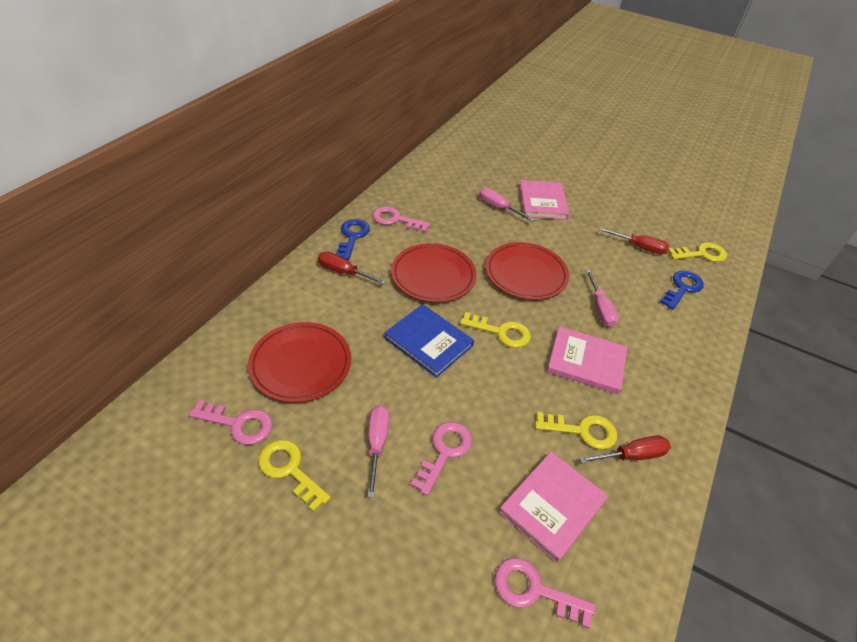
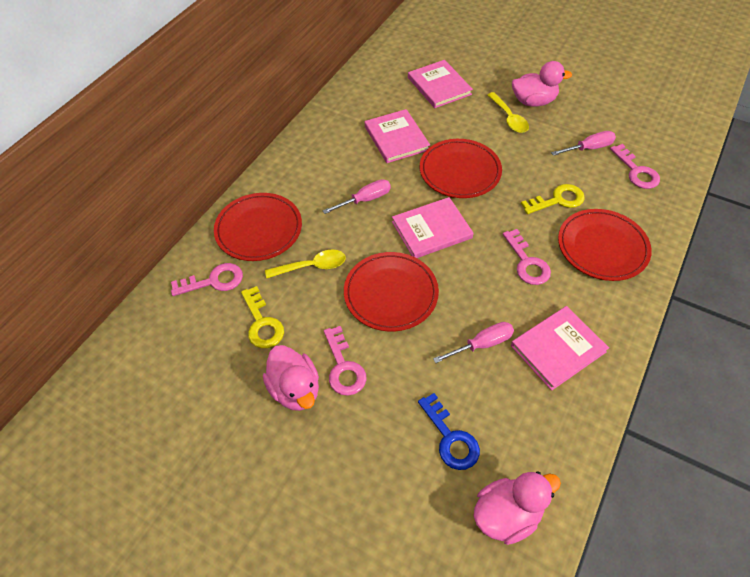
blue book: [384,304,474,378] = 1 -> none = 0
blue key: [335,219,370,260] [660,271,704,310] = 2 -> [418,393,480,470] = 1
pink book: [499,452,608,563] [519,180,569,220] [547,326,627,394] = 3 -> [365,109,430,163] [392,197,473,258] [408,60,473,108] [511,306,609,391] = 4
pink duck: none = 0 -> [263,345,319,411] [474,471,561,545] [512,61,572,107] = 3
red plate: [248,322,351,403] [391,243,477,302] [485,242,569,300] = 3 -> [214,193,302,261] [344,252,439,332] [420,139,502,198] [558,209,652,281] = 4
red screwdriver: [318,252,386,285] [579,436,671,464] [600,228,669,254] = 3 -> none = 0
yellow key: [258,440,331,512] [460,312,531,348] [535,412,617,449] [668,242,727,262] = 4 -> [241,286,284,348] [521,184,585,214] = 2
yellow spoon: none = 0 -> [265,250,346,278] [487,92,529,133] = 2

